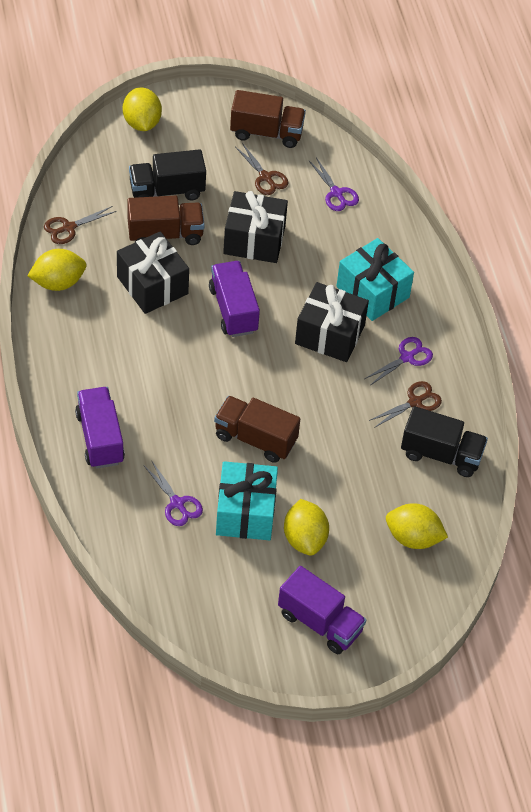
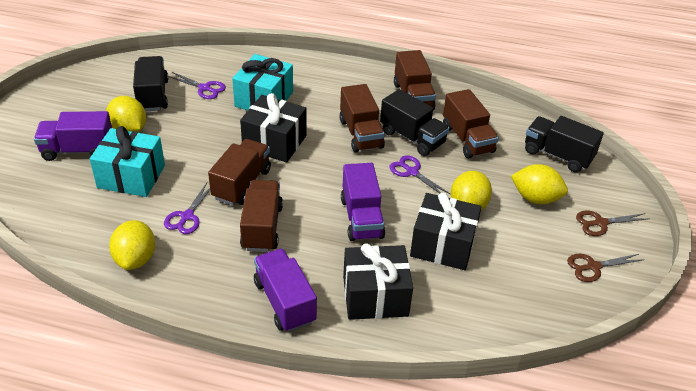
black truck: [129,149,206,200] [401,406,488,477] = 2 -> [133,56,168,111] [380,89,449,156] [525,116,604,172] = 3
brown scissors: [44,206,117,244] [235,143,288,195] [369,381,442,428] = 3 -> [567,254,642,282] [576,211,649,236] = 2
brown truck: [127,196,205,245] [214,396,300,463] [230,90,306,148] = 3 -> [208,139,271,205] [240,180,283,252] [340,84,385,153] [394,50,436,110] [443,89,499,158] = 5

